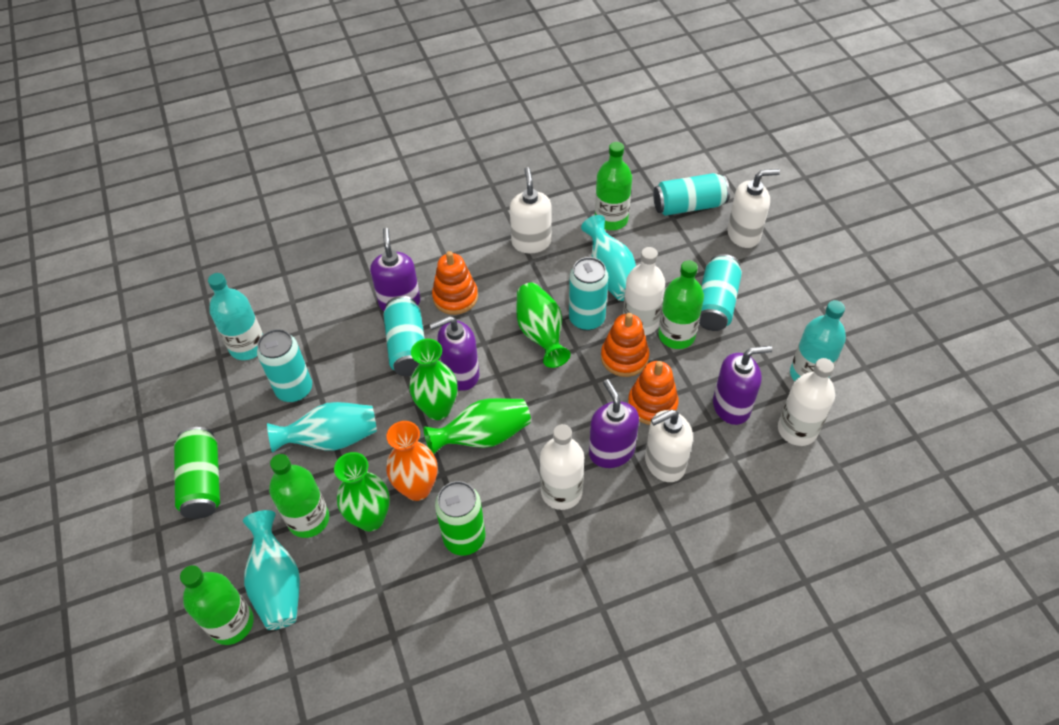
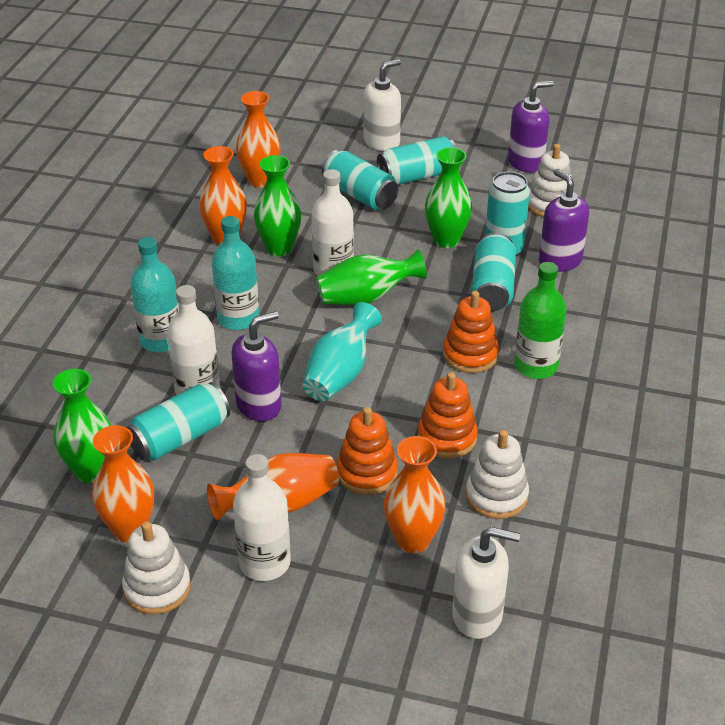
green bottle: [180,565,254,645] [269,454,329,538] [595,142,632,230] [658,260,704,349] = 4 -> [514,262,567,379] = 1
green can: [174,427,220,519] [435,481,485,556] = 2 -> none = 0
orange vase: [386,421,437,501] = 1 -> [92,425,154,542] [199,146,247,246] [207,453,339,520] [236,91,280,188] [384,436,446,553] = 5
purple soap dispenser: [370,228,420,311] [429,316,479,391] [589,379,639,468] [713,346,772,425] = 4 -> [231,311,282,421] [508,81,554,173] [539,169,589,272] = 3
turquoise vase: [243,510,300,630] [267,402,377,453] [581,215,636,301] = 3 -> [303,302,382,401] = 1
white soap dispenser: [510,167,551,253] [645,409,693,482] [727,169,780,248] = 3 -> [364,59,401,151] [452,527,520,639] = 2
white stacking toy: none = 0 -> [122,521,191,615] [466,430,529,519] [528,144,574,217] = 3

